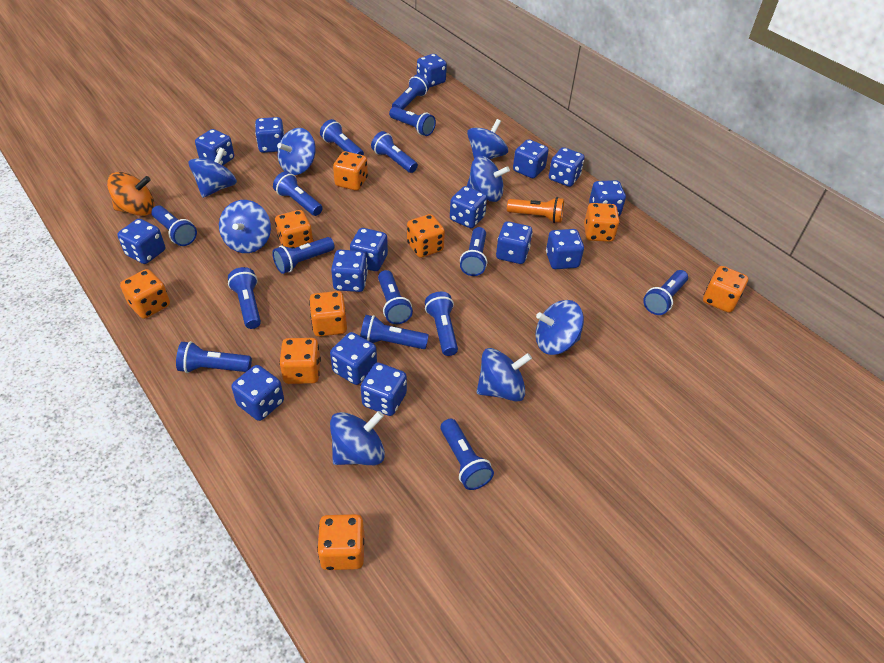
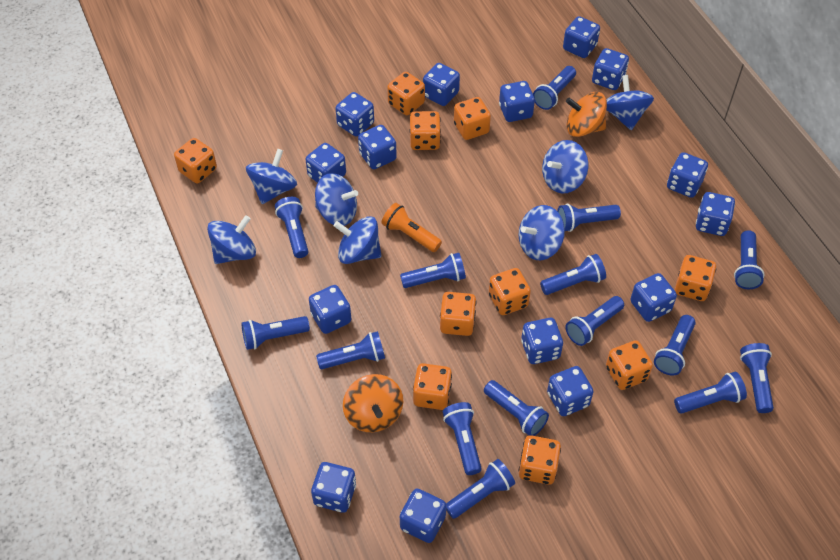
blue spinning top: [188,147,237,198] [219,200,271,253] [277,128,316,175] [330,411,385,465] [467,119,508,159] [467,156,510,202] [477,348,532,402] [536,300,584,355] = 8 -> [207,215,256,264] [246,149,297,204] [315,173,358,226] [334,216,381,264] [518,205,565,260] [542,140,588,194] [606,75,654,130] = 7
orange dice: [120,269,170,319] [275,210,313,248] [279,338,321,384] [309,291,347,337] [317,514,364,570] [333,151,368,191] [407,214,445,258] [584,203,620,242] [703,266,748,313] = 9 -> [174,138,217,184] [387,72,425,115] [410,111,441,150] [413,363,452,410] [440,292,476,336] [454,97,491,140] [489,268,531,315] [519,435,561,485] [606,340,653,390] [675,255,716,301] = 10
orange spinning top: [107,172,155,216] = 1 -> [343,374,403,432] [566,92,607,137] = 2

